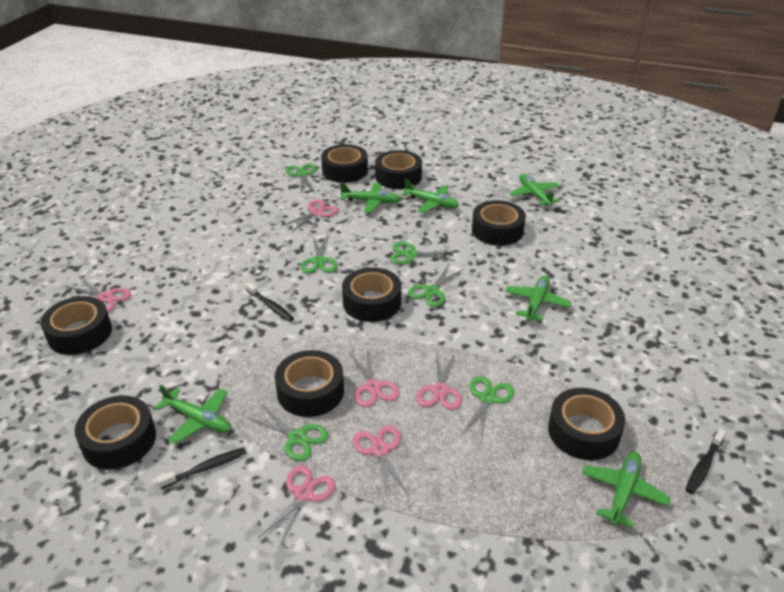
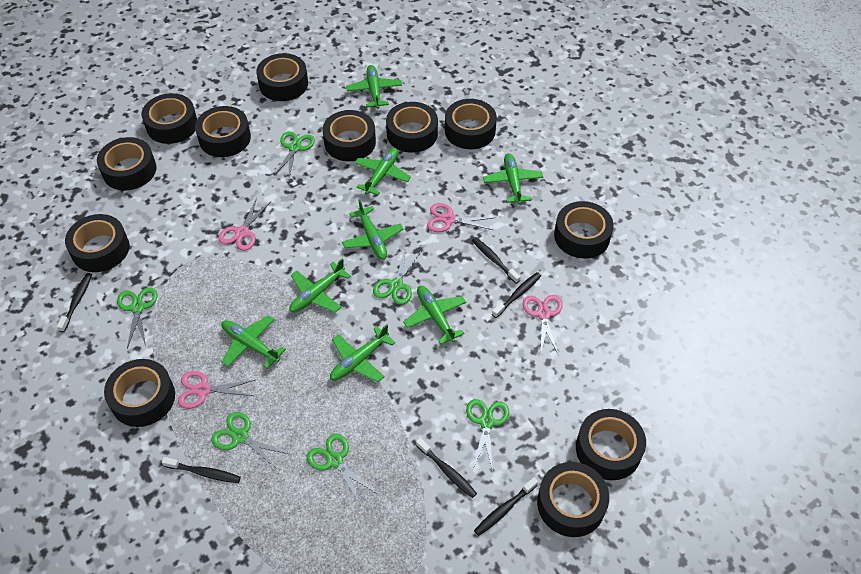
black tape: [41,296,112,355] [75,396,156,469] [275,350,344,417] [321,144,368,183] [342,267,401,322] [375,150,422,189] [472,200,526,246] [548,388,625,460] = 8 -> [65,214,130,272] [97,137,156,190] [104,359,175,427] [141,93,197,144] [195,106,251,157] [256,53,308,101] [323,110,376,161] [386,102,438,153] [445,99,497,149] [537,462,609,537] [554,201,614,259] [576,409,646,480] = 12
black toothbrush: [157,447,246,489] [245,282,294,322] [685,429,726,494] = 3 -> [57,273,92,332] [162,457,241,483] [416,438,477,498] [472,237,521,284] [474,477,538,536] [492,272,541,318] = 6
green plane: [155,385,231,444] [340,183,401,213] [401,179,459,213] [505,275,571,321] [509,174,560,206] [582,452,671,528] = 6 -> [221,315,286,369] [289,259,351,313] [330,325,395,382] [342,199,403,260] [346,65,402,109] [355,148,411,195] [403,286,466,345] [483,153,543,204] = 8
pink scissors: [66,277,131,312] [258,466,336,549] [281,199,338,233] [350,348,399,407] [353,425,409,498] [416,352,462,410] = 6 -> [178,371,255,409] [218,198,271,251] [427,203,493,232] [523,295,563,356] = 4

